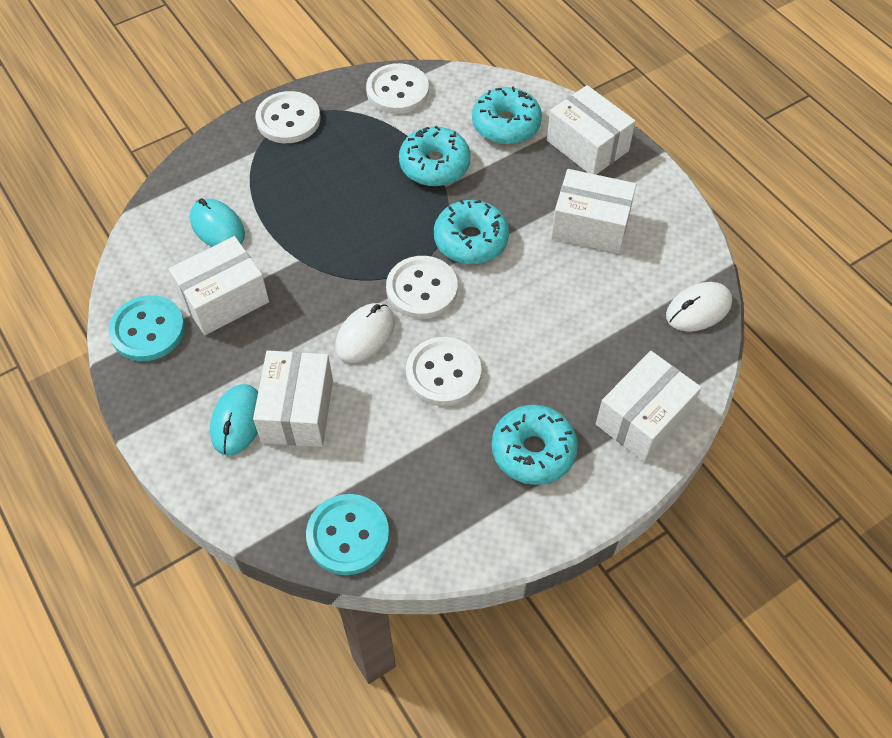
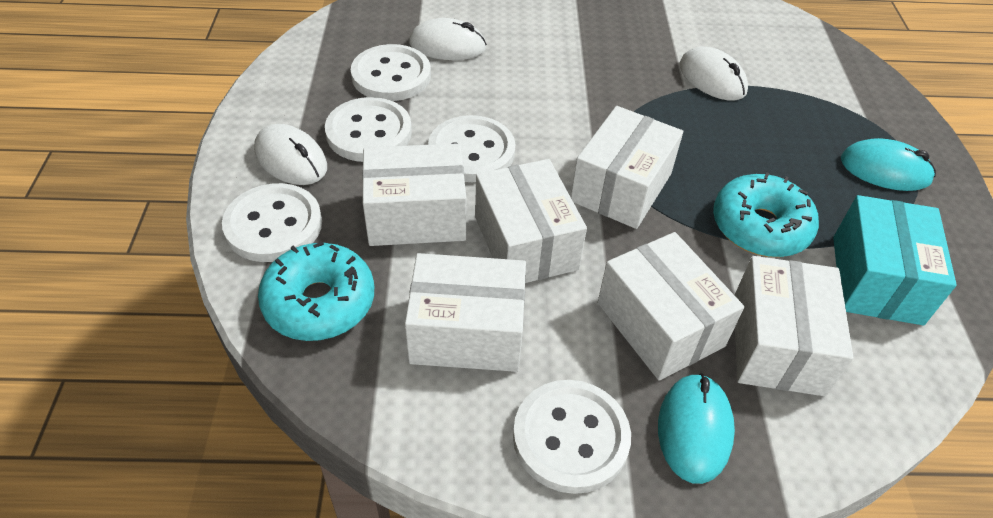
turquoise box: none = 0 -> [833,195,957,325] = 1
turquoise button: [109,295,185,361] [306,494,389,575] = 2 -> none = 0
turquoise donut: [399,126,471,186] [434,199,509,264] [472,86,542,145] [492,405,578,485] = 4 -> [258,241,374,341] [713,172,819,257] = 2
white box: [169,236,269,335] [253,350,333,447] [547,85,635,175] [551,169,636,254] [596,351,701,462] = 5 -> [362,143,466,246] [405,253,526,372] [475,159,587,283] [571,106,683,229] [598,232,744,380] [735,256,853,396] = 6
white button: [255,91,320,143] [366,63,429,114] [386,256,458,319] [406,337,481,406] = 4 -> [222,183,322,262] [325,97,412,162] [351,44,431,101] [428,115,515,182] [513,380,631,494] = 5
white mouse: [335,303,395,363] [666,282,732,332] = 2 -> [254,124,327,185] [409,18,487,60] [679,46,748,101] = 3

